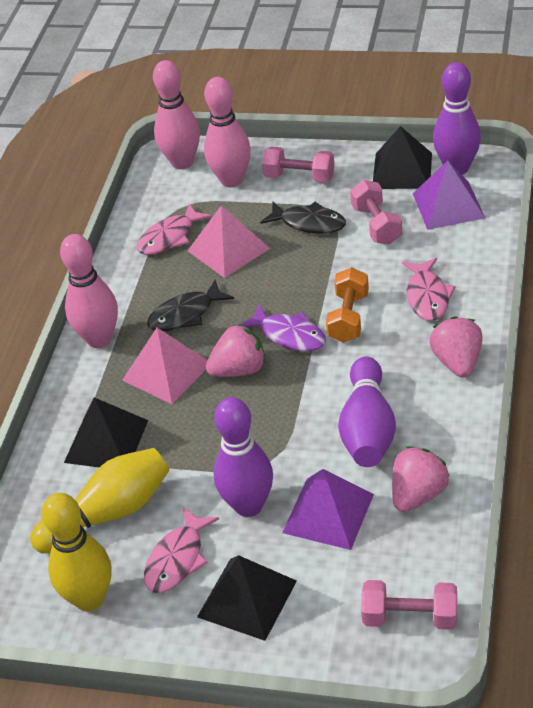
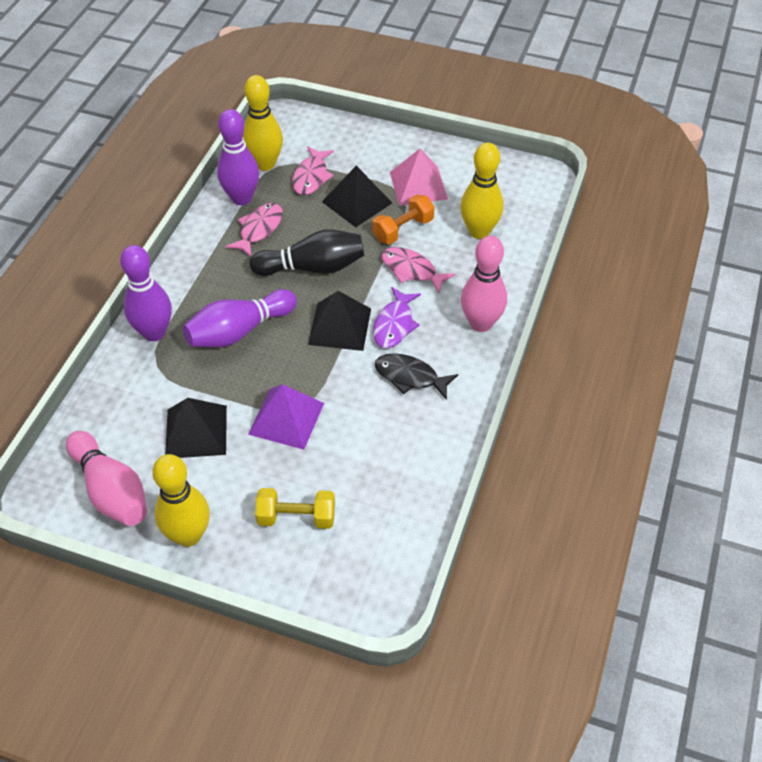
black bowling pin: none = 0 -> [250,229,364,276] = 1
black fish: [147,280,234,331] [260,202,346,234] = 2 -> [375,353,458,400] = 1
pink bowling pin: [60,234,118,348] [153,60,200,169] [204,77,251,187] = 3 -> [66,431,147,526] [461,236,507,332] = 2
pink dumbbell: [262,147,335,183] [350,180,402,245] [361,580,457,630] = 3 -> none = 0
pink pyramid: [122,328,208,404] [188,205,270,278] = 2 -> [390,149,448,206] = 1
pink strawberry: [206,324,266,377] [392,446,450,512] [429,316,483,378] = 3 -> none = 0
purple pyramid: [282,469,374,550] [413,161,485,230] = 2 -> [248,384,324,450] = 1
yellow bowling pin: [30,448,169,554] [41,493,112,612] = 2 -> [152,454,210,547] [243,75,283,171] [460,143,504,239] = 3
yellow dumbbell: none = 0 -> [255,488,335,529] = 1

